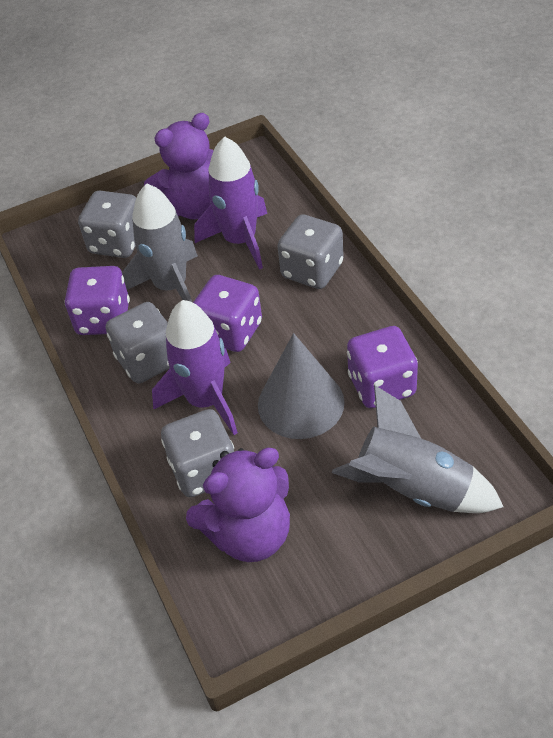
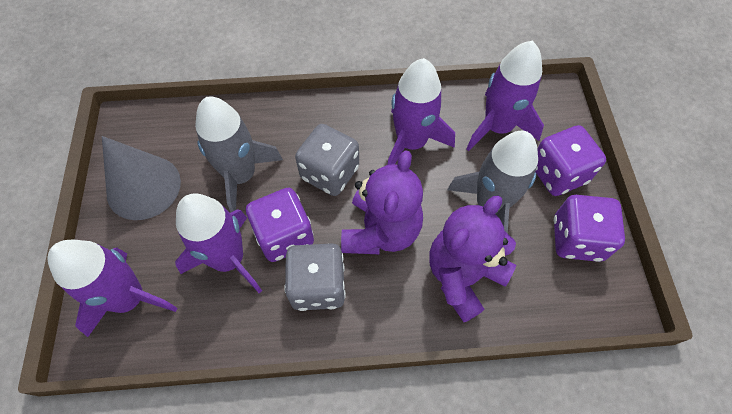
grey dice: [78,191,136,258] [106,302,170,383] [161,409,234,497] [278,215,344,289] = 4 -> [284,243,346,311] [295,124,359,196] = 2
purple rocket: [152,300,238,435] [194,136,267,270] = 2 -> [47,239,177,337] [175,193,262,293] [387,58,455,165] [466,41,544,151] = 4

